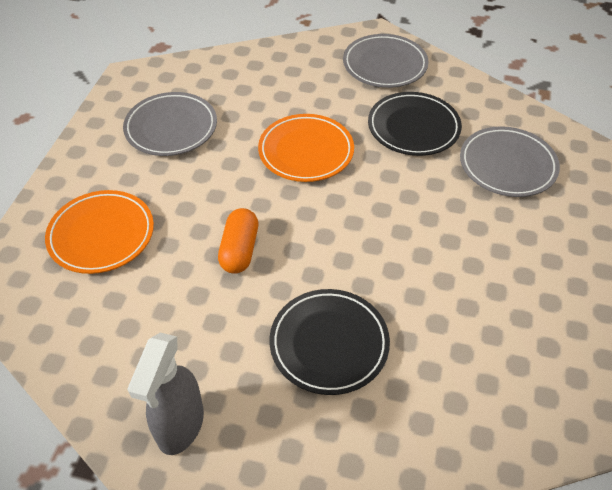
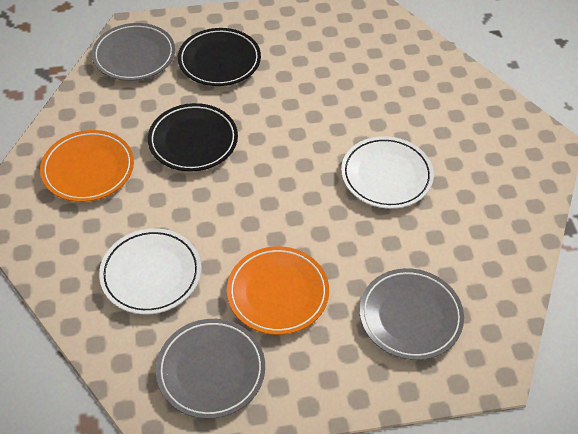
grey spray bottle: [127,332,204,455] = 1 -> none = 0
orange capsule: [218,208,258,274] = 1 -> none = 0
white plate: none = 0 -> [99,228,201,314] [341,136,434,209] = 2

